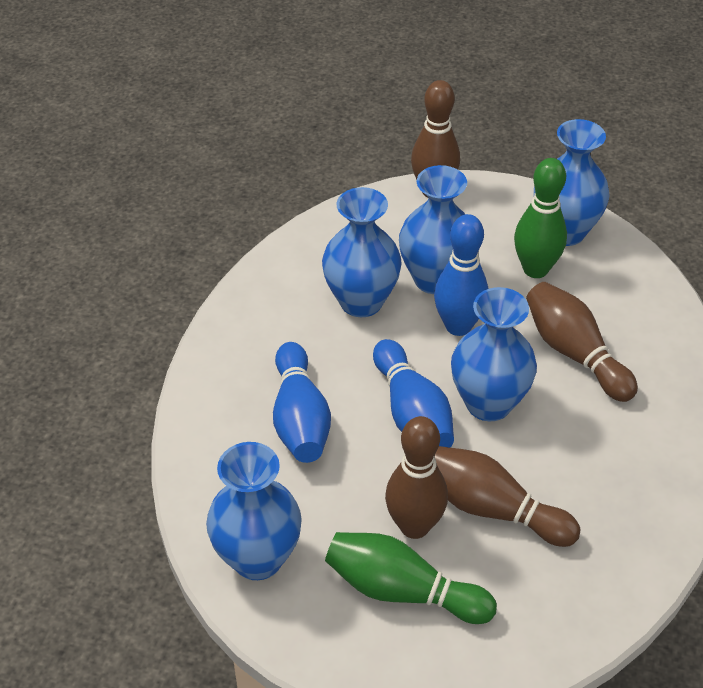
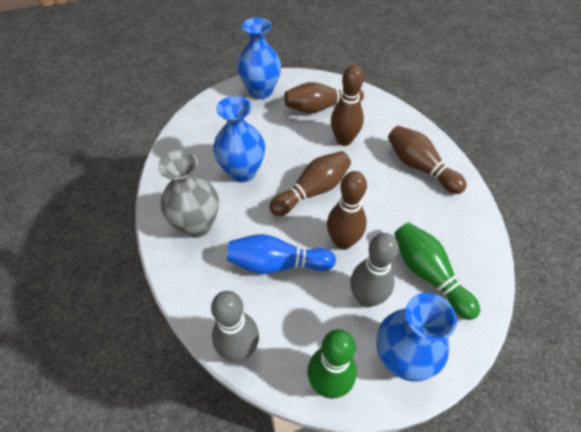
blue bowling pin: [273,342,331,463] [373,339,454,448] [434,214,489,336] = 3 -> [227,234,336,274] = 1
blue vase: [206,442,302,580] [322,187,402,317] [399,165,467,294] [451,287,537,421] [534,119,610,246] = 5 -> [213,96,265,182] [237,17,281,99] [376,293,457,382] = 3
brown bowling pin: [385,416,448,539] [411,80,460,197] [434,446,580,547] [526,282,638,402] = 4 -> [269,151,351,216] [284,82,364,113] [327,171,367,250] [331,65,364,146] [388,126,467,194] = 5
grey bowling pin: none = 0 -> [211,291,259,362] [350,233,399,307] = 2
grey vase: none = 0 -> [158,150,219,238] = 1

